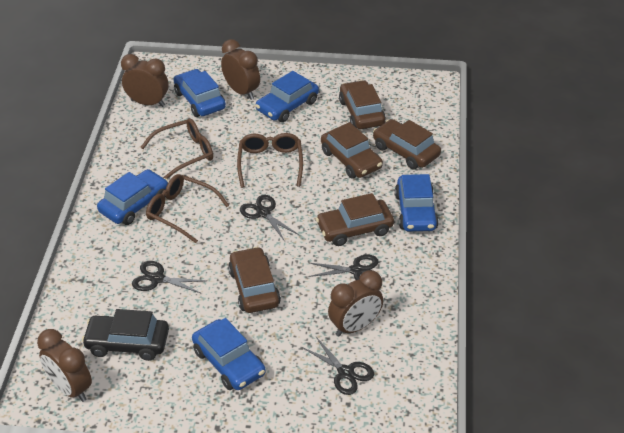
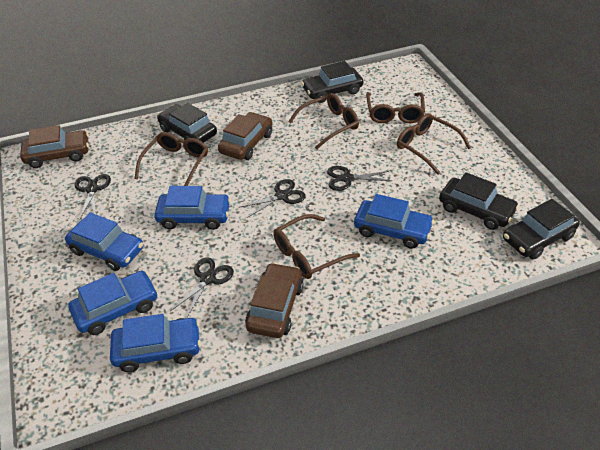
black car: [82,309,169,361] = 1 -> [157,103,217,143] [301,61,363,103] [439,172,519,230] [503,199,580,260] = 4
brown car: [228,247,281,313] [316,193,394,246] [321,122,383,178] [339,80,386,129] [373,119,441,169] = 5 -> [20,125,89,168] [218,112,272,160] [245,263,304,338] = 3
brown clock: [37,329,92,402] [121,54,168,107] [221,39,260,100] [328,270,383,336] = 4 -> none = 0
brown glasses: [141,118,213,179] [146,174,229,243] [237,133,303,188] = 3 -> [135,132,208,186] [273,214,360,279] [288,93,359,149] [366,92,425,123] [397,113,471,175] = 5

